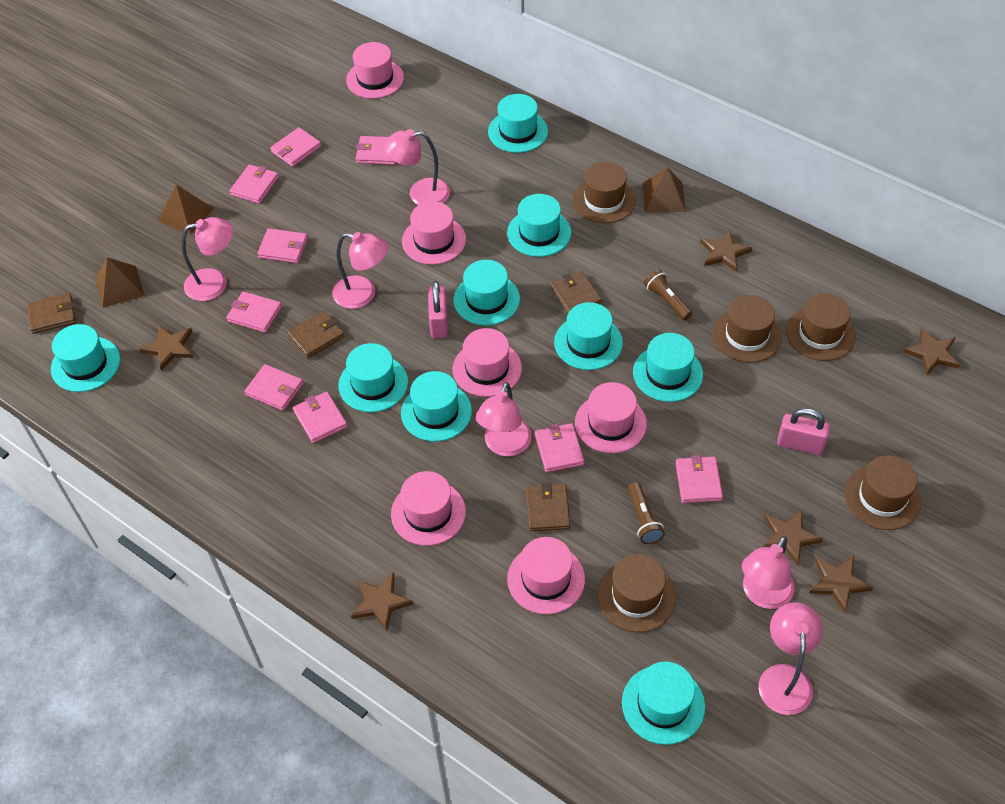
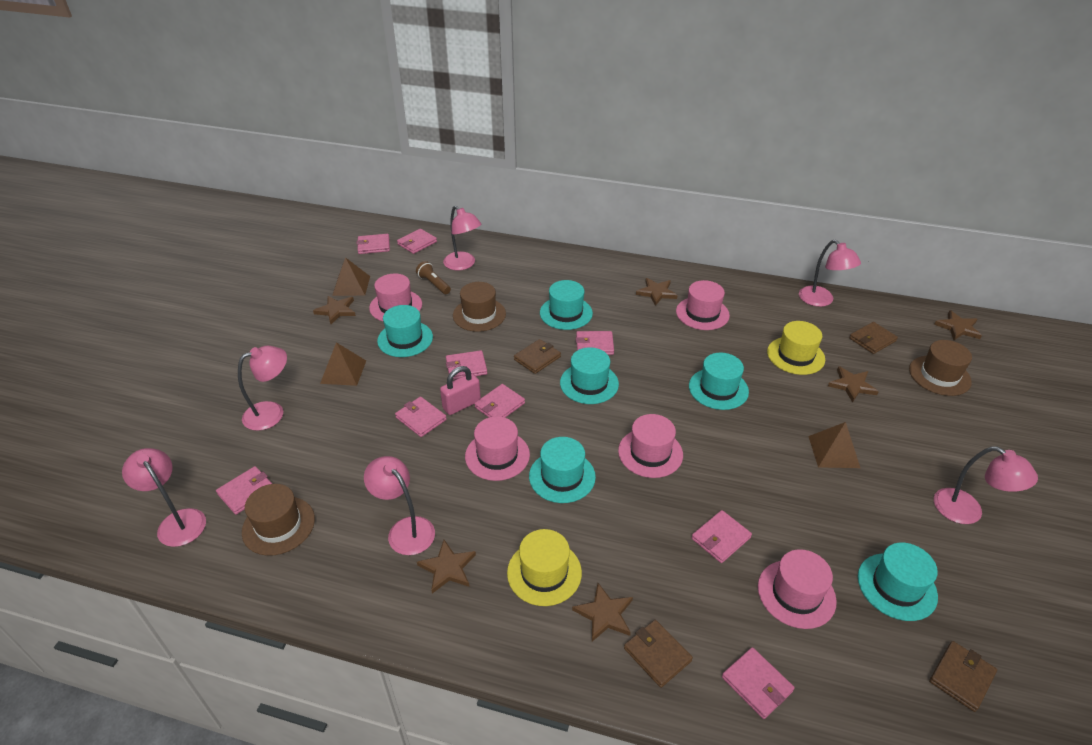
brown flashlight: [627,482,665,544] [644,269,692,321] = 2 -> [416,261,451,294] = 1
brown hat: [573,161,636,223] [597,554,676,632] [713,295,782,363] [786,293,855,361] [844,456,921,530] = 5 -> [242,484,315,556] [453,282,506,332] [909,340,972,396] = 3
pink hat: [346,42,404,99] [391,471,466,546] [402,201,466,265] [453,328,522,397] [507,537,585,614] [575,382,647,453] = 6 -> [369,274,422,321] [465,416,530,481] [618,414,683,478] [676,280,730,330] [758,549,837,629] = 5
pink padlock: [428,281,448,338] [777,408,830,455] = 2 -> [440,366,481,415] = 1
turquoise hat: [51,324,120,392] [338,343,408,412] [401,371,472,441] [453,260,520,325] [488,94,548,153] [507,194,571,257] [554,302,623,370] [622,662,705,745] [633,333,703,402] = 9 -> [377,305,433,357] [529,437,596,503] [540,280,593,330] [560,347,619,404] [689,352,749,410] [858,542,938,621] = 6
yellow hat: none = 0 -> [507,529,582,606] [767,321,825,375] = 2

